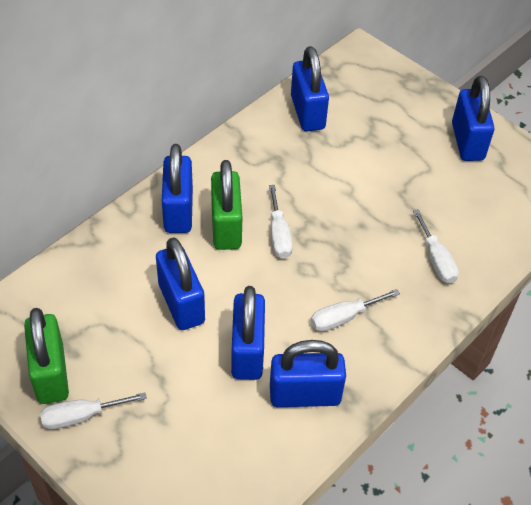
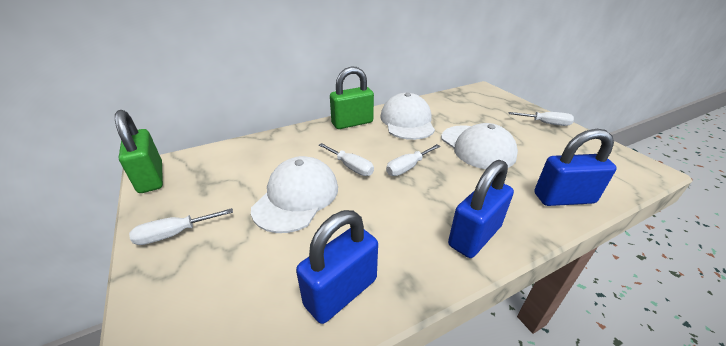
blue padlock: [156,237,205,330] [162,144,193,233] [231,286,265,380] [270,340,346,407] [291,46,329,132] [452,76,494,161] = 6 -> [296,210,378,324] [448,160,514,258] [534,129,617,206] = 3
white cap: none = 0 -> [251,156,338,233] [381,93,435,140] [441,123,518,169] = 3

